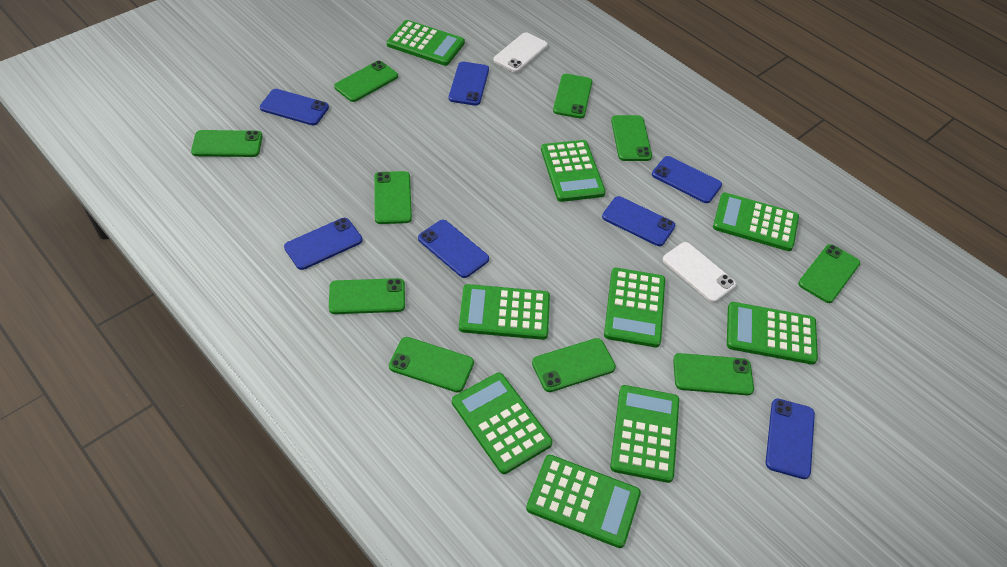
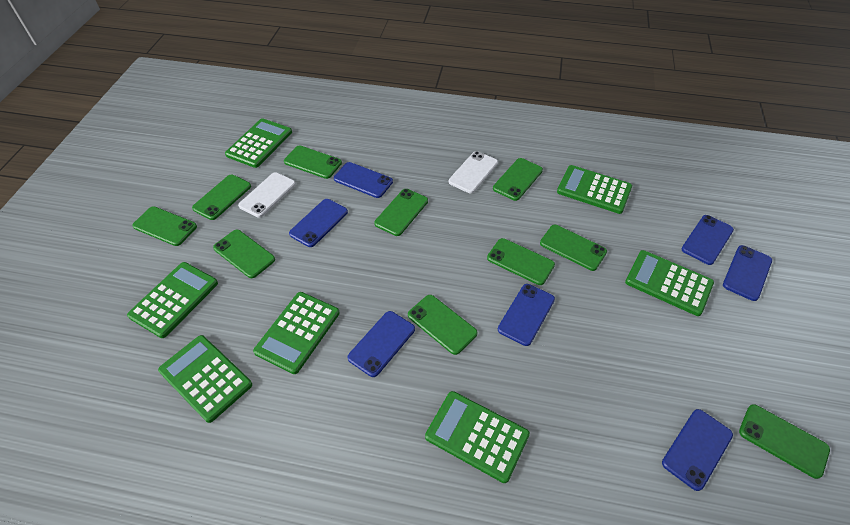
green calculator: [387,20,465,66] [452,373,553,474] [459,284,550,340] [526,455,641,548] [541,140,606,202] [604,268,665,347] [610,385,679,483] [713,193,799,251] [727,302,818,365] = 9 -> [127,262,218,338] [158,335,252,423] [225,118,292,168] [253,292,340,374] [425,391,530,483] [557,165,632,214] [625,250,714,316] = 7

